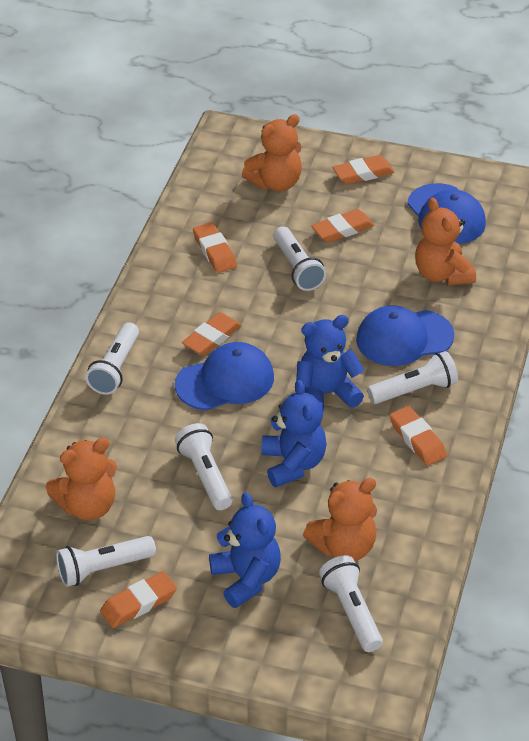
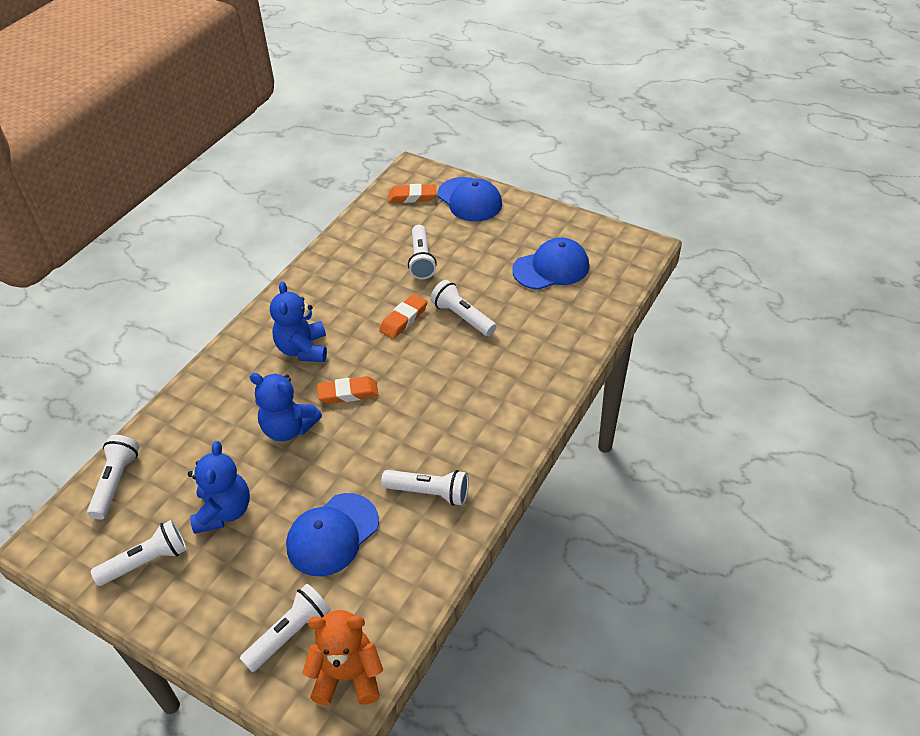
orange eraser: [100,571,177,628] [182,312,241,356] [193,222,237,273] [311,209,374,242] [333,155,394,184] [390,406,447,466] = 6 -> [317,376,379,404] [379,294,428,339] [388,184,436,203] = 3
orange teddy bear: [46,438,117,520] [242,114,302,192] [303,478,377,561] [415,198,476,286] = 4 -> [302,610,383,705] = 1

